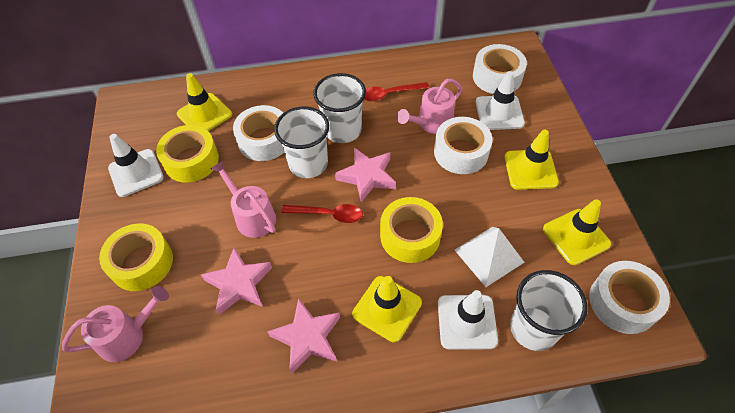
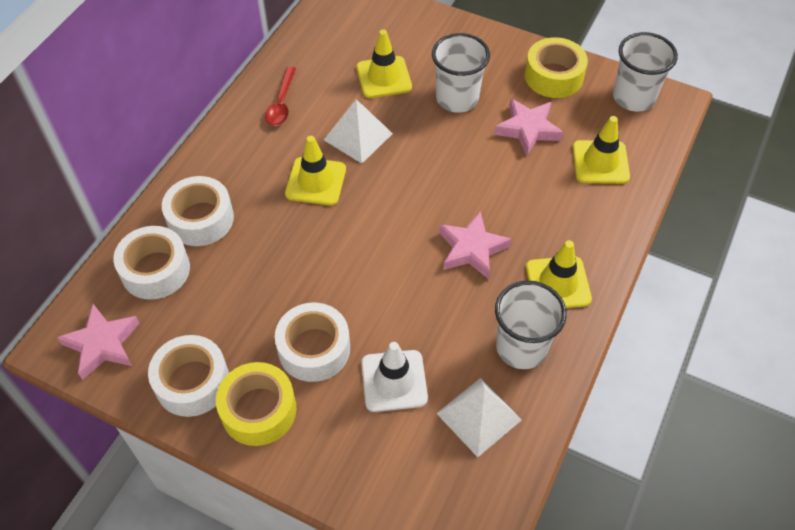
pink watering can: [62,286,169,362] [211,160,276,238] [397,79,463,134] = 3 -> none = 0
red spoon: [281,204,363,223] [364,82,429,101] = 2 -> [265,67,296,126] = 1
white pyramid: [455,227,525,287] = 1 -> [324,99,393,164] [436,378,522,457] = 2
white traffic cone: [108,134,164,197] [438,290,498,350] [476,71,525,130] = 3 -> [361,342,428,412] = 1
yellow tape: [99,223,173,291] [156,125,219,183] [380,197,443,263] = 3 -> [216,362,296,446] [525,37,588,98] = 2

